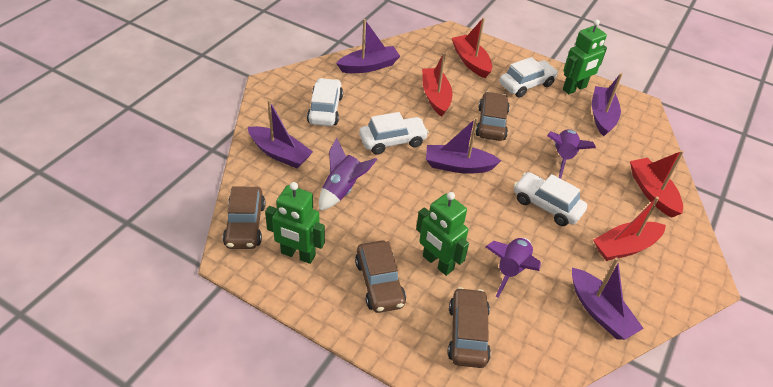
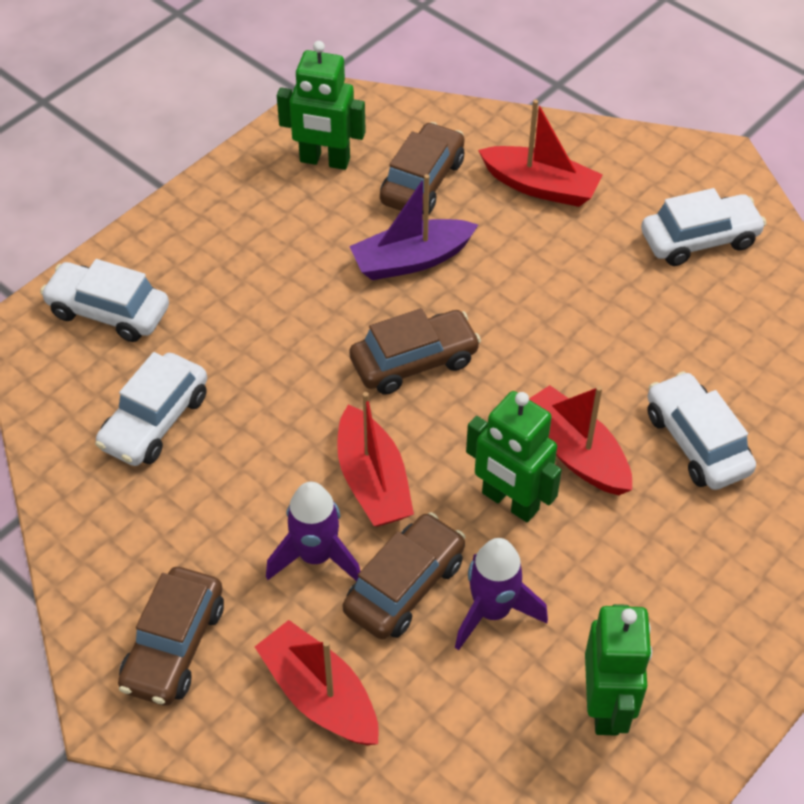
purple boat: [248,100,313,168] [336,19,400,73] [426,117,501,174] [572,257,644,340] [592,73,622,136] = 5 -> [349,174,478,280] = 1
purple rocket: [319,138,377,211] [486,238,541,297] [547,129,596,179] = 3 -> [266,482,360,581] [455,538,548,650] = 2

